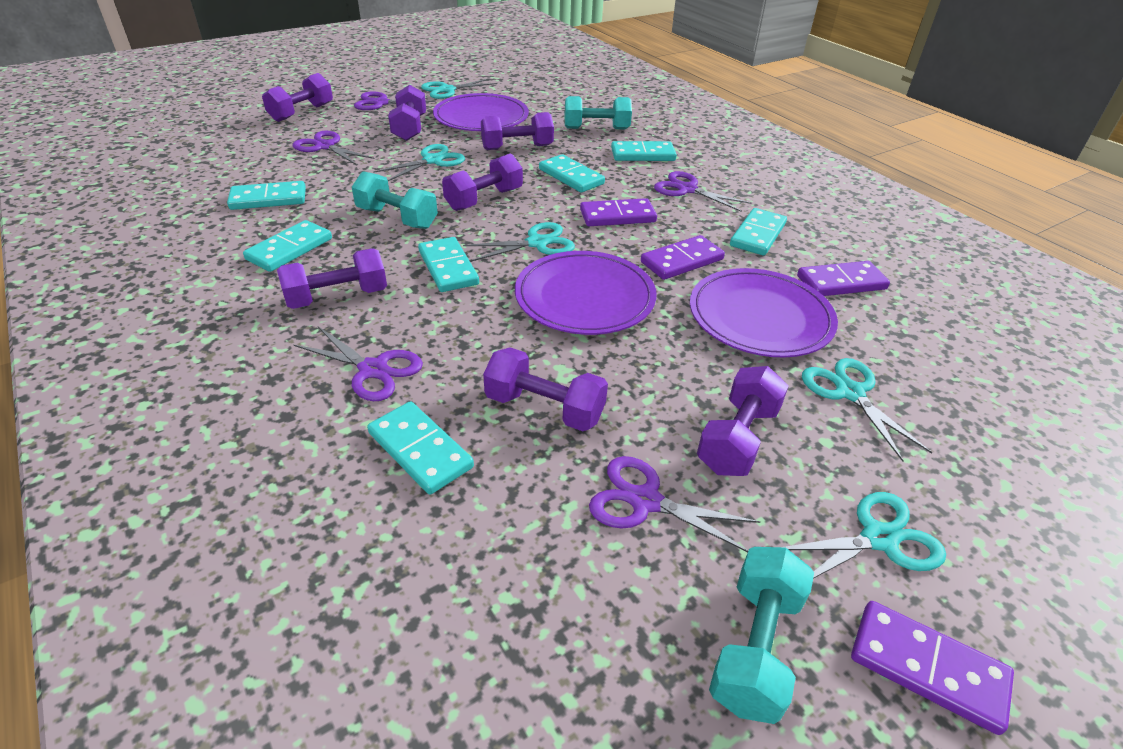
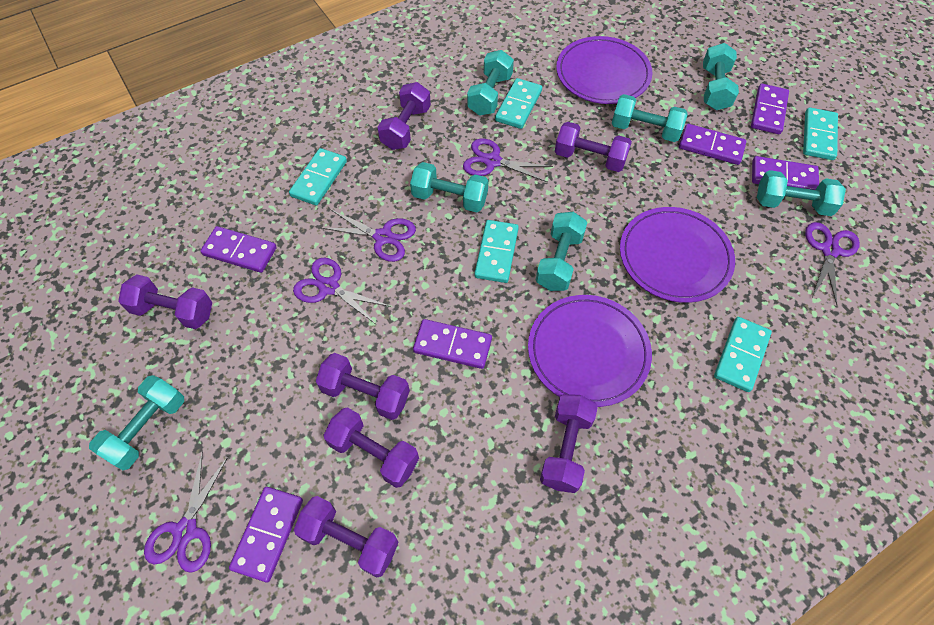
purple domino: [580,198,657,226] [641,235,725,280] [797,261,890,296] [851,601,1014,735] = 4 -> [200,226,277,273] [229,487,303,583] [413,319,492,369] [679,124,746,165] [751,83,789,134] [752,156,819,190] = 6
turquoise domino: [227,181,306,210] [243,220,332,272] [367,401,474,495] [418,237,479,292] [539,154,605,193] [611,141,677,161] [730,208,787,256] = 7 -> [289,148,347,206] [474,220,519,283] [495,78,542,129] [714,317,772,392] [803,107,838,160] = 5
turquoise dumbbell: [352,171,438,229] [565,96,632,129] [709,547,814,724] = 3 -> [89,375,184,470] [410,162,488,212] [467,50,514,116] [536,212,587,291] [611,94,687,142] [703,43,739,110] [757,170,846,216] = 7
turquoise scissors: [373,144,465,181] [421,78,497,99] [463,222,575,262] [786,492,946,579] [802,358,933,462] = 5 -> none = 0

